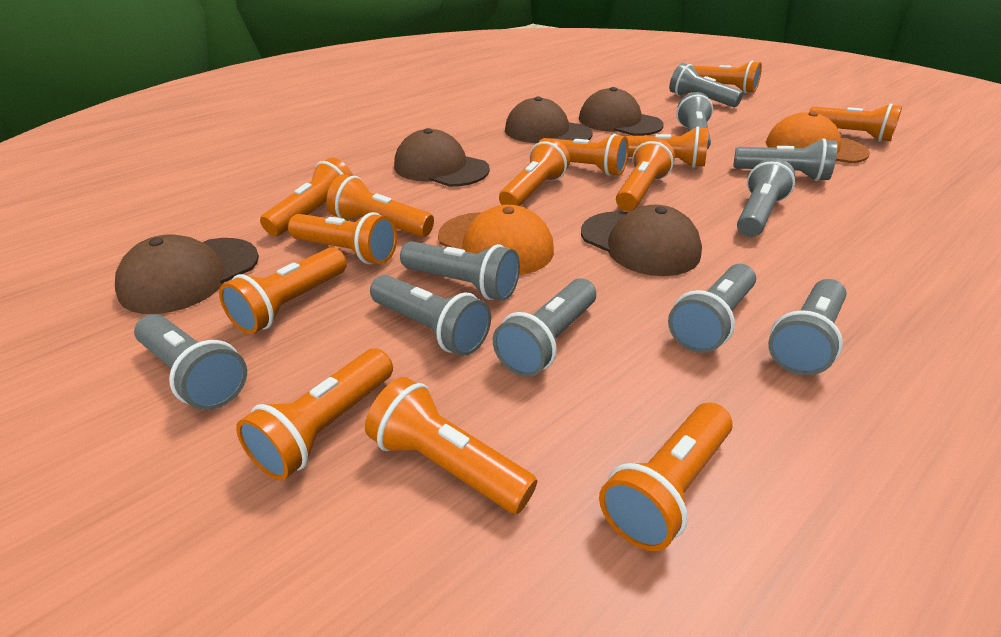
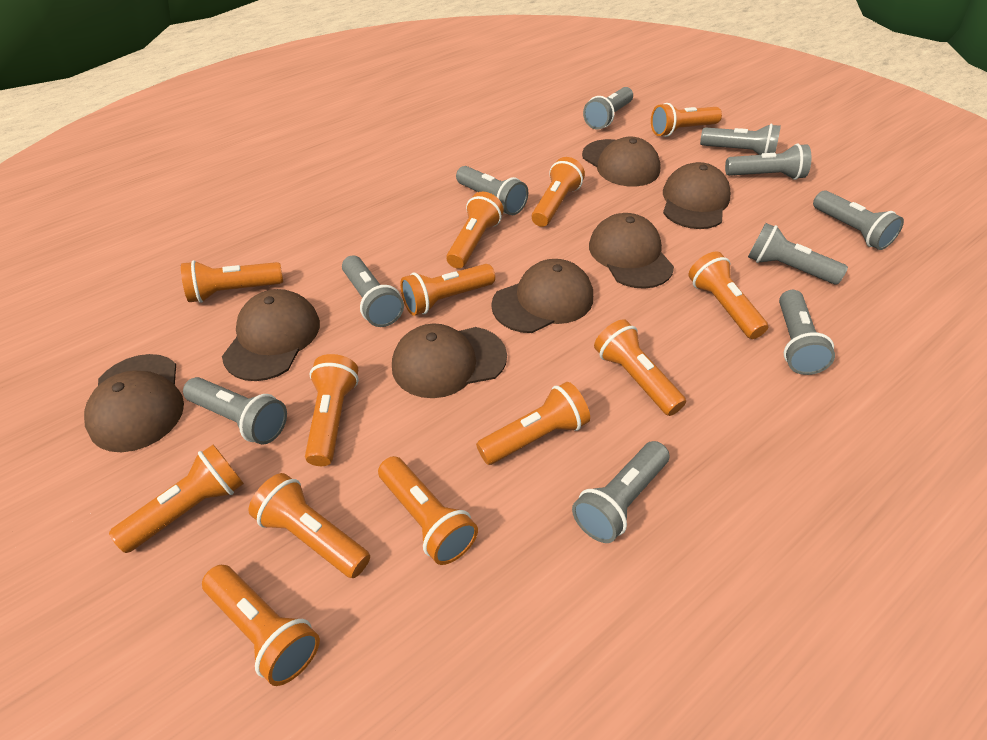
brown cap: [115,234,259,314] [394,128,490,187] [505,96,593,143] [579,87,664,136] [581,205,702,276] = 5 -> [84,354,184,452] [222,289,320,381] [392,323,507,398] [491,259,593,333] [582,137,661,187] [589,213,674,289] [663,162,731,229] = 7
orange cap: [438,205,554,275] [766,111,870,163] = 2 -> none = 0

